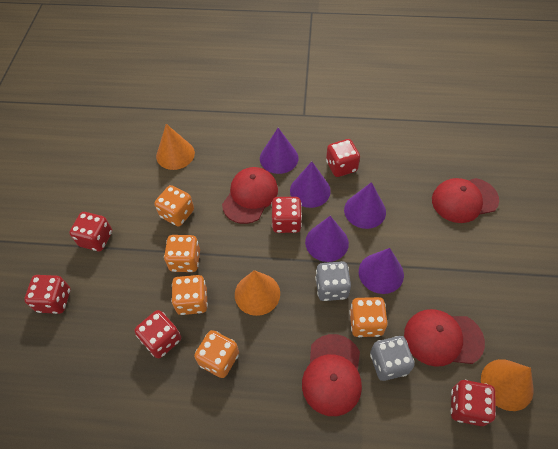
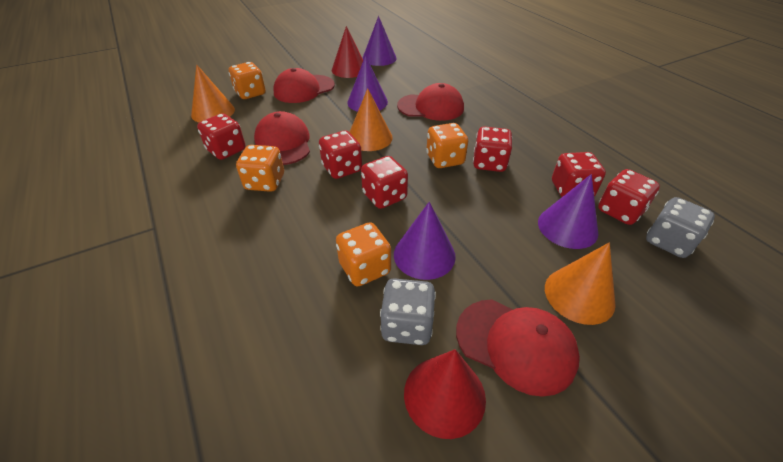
orange dice: [154,185,194,226] [164,235,200,272] [171,275,208,315] [194,330,239,378] [349,297,388,337] = 5 -> [229,62,266,99] [236,145,284,192] [336,222,391,287] [426,123,468,168] = 4
purple cone: [260,128,298,174] [290,161,331,208] [305,216,349,262] [344,182,386,229] [359,248,404,294] = 5 -> [347,55,388,112] [363,16,397,66] [394,202,456,280] [538,174,598,249] = 4
red cone: none = 0 -> [332,26,363,78] [404,349,486,439] = 2

